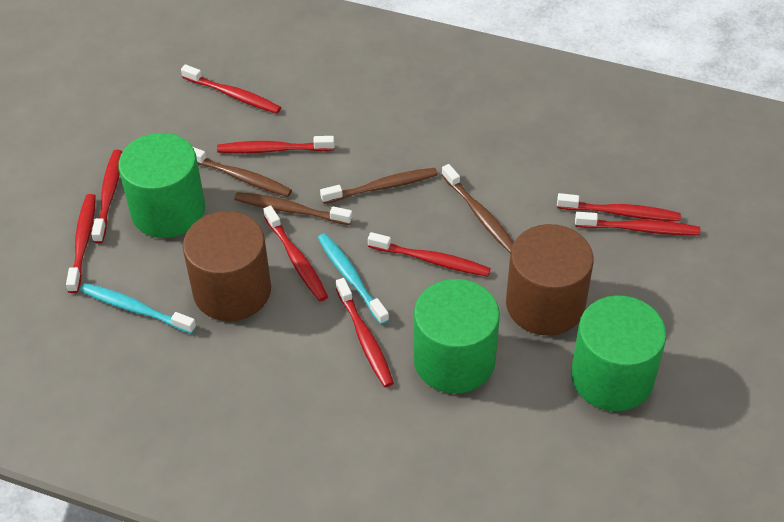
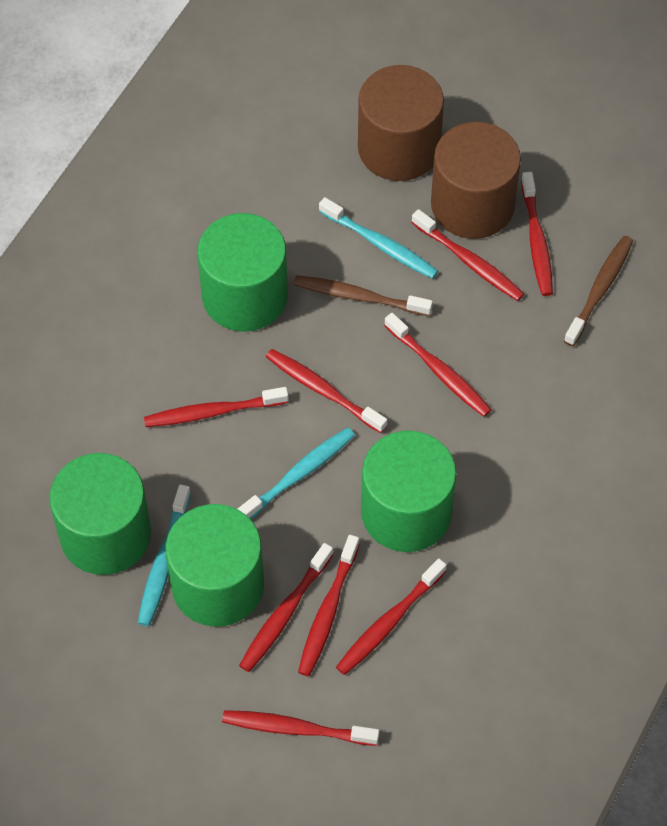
brown toothbrush: [193,147,292,197] [234,192,352,225] [320,168,438,204] [442,164,514,253] = 4 -> [293,275,433,316] [564,236,633,346] = 2
green cylinder: [118,133,205,238] [414,279,500,394] [571,296,666,411] = 3 -> [49,453,151,575] [166,504,264,627] [197,213,288,332] [361,430,457,552] = 4
turquoise toothbrush: [80,283,196,334] [318,233,389,325] = 2 -> [138,484,191,626] [238,427,355,519] [319,197,438,279] = 3

